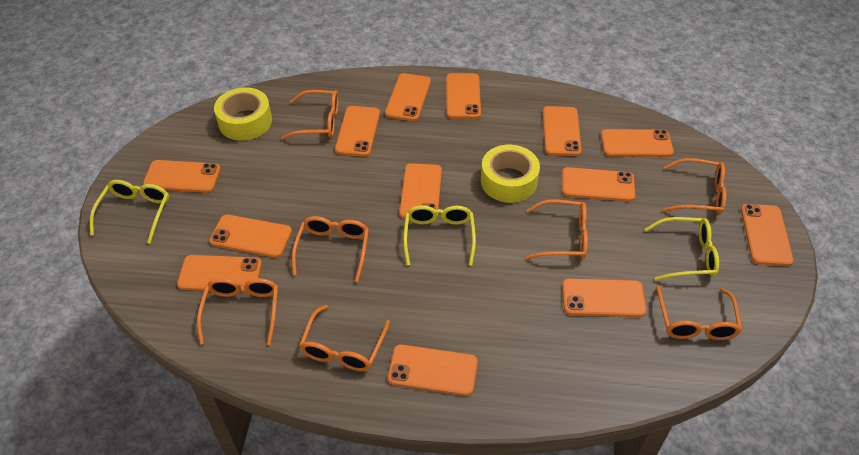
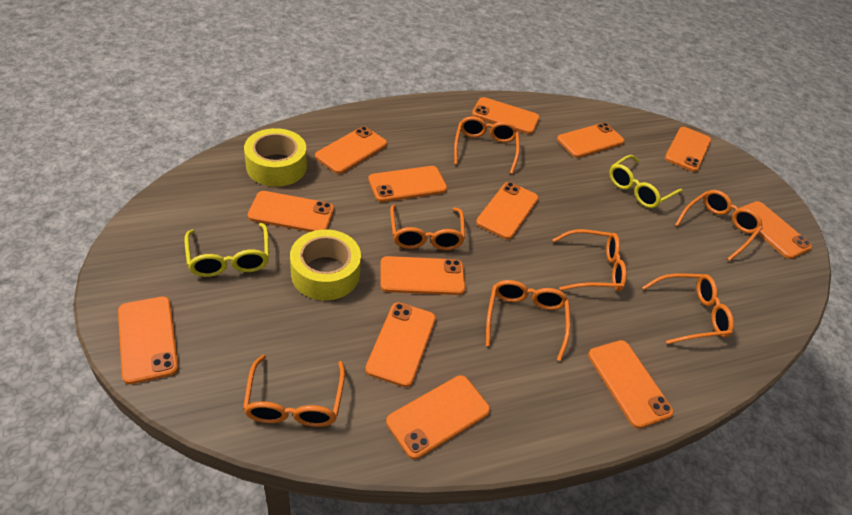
yellow glasses: [90,180,169,244] [403,205,476,266] [645,217,719,281] = 3 -> [185,223,269,277] [609,155,683,208] = 2

